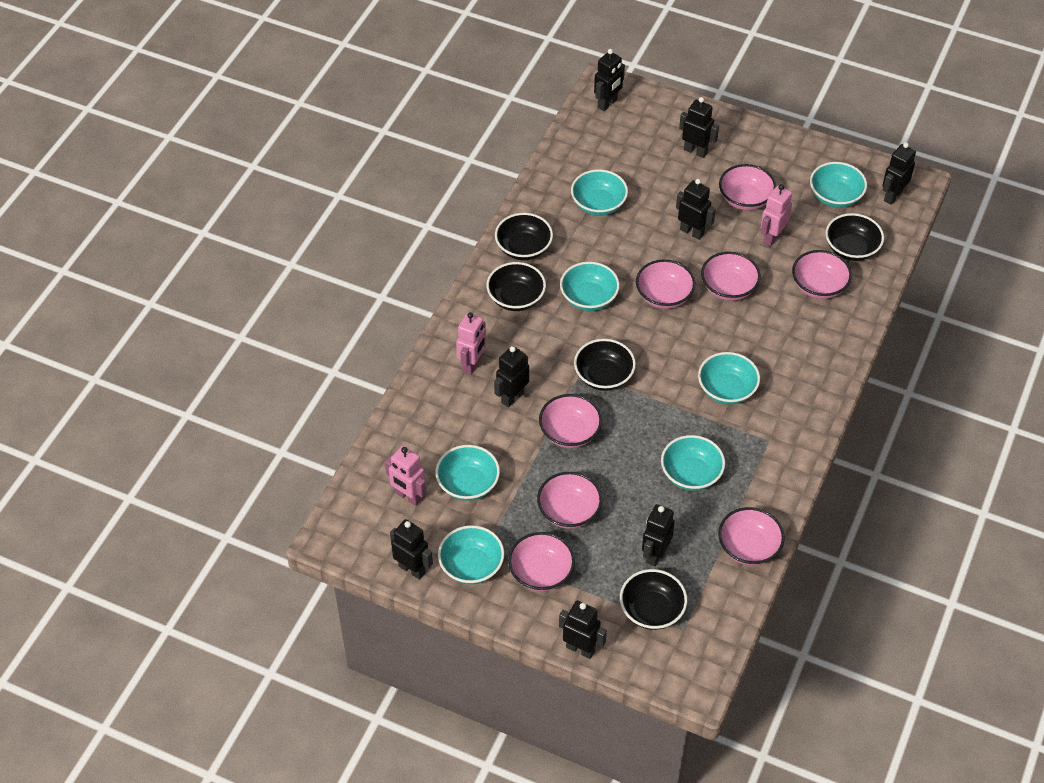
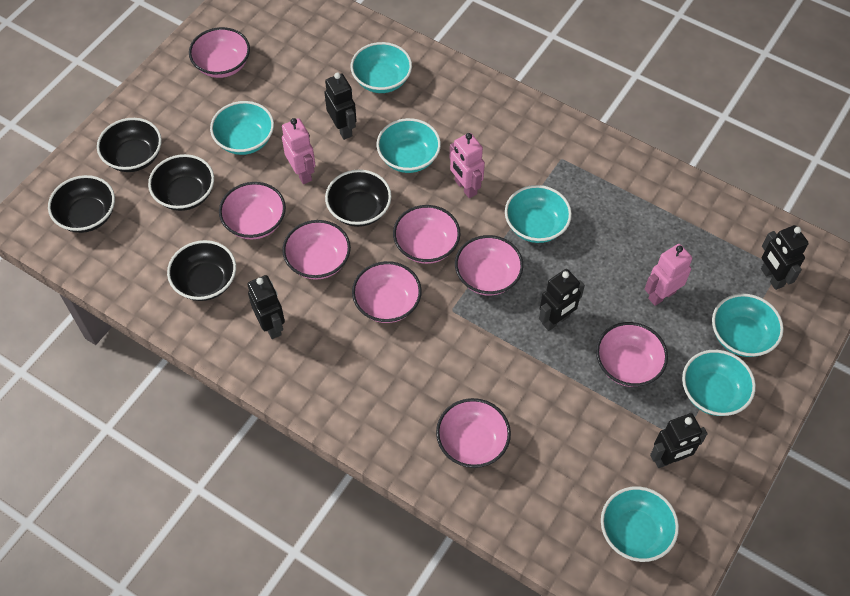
black robot: [390,519,433,580] [494,346,529,408] [559,600,607,659] [594,49,625,111] [642,504,675,566] [676,179,716,240] [679,97,719,158] [882,142,916,205] = 8 -> [247,275,285,339] [324,72,357,140] [539,269,585,331] [650,413,708,468] [761,225,809,290] = 5

